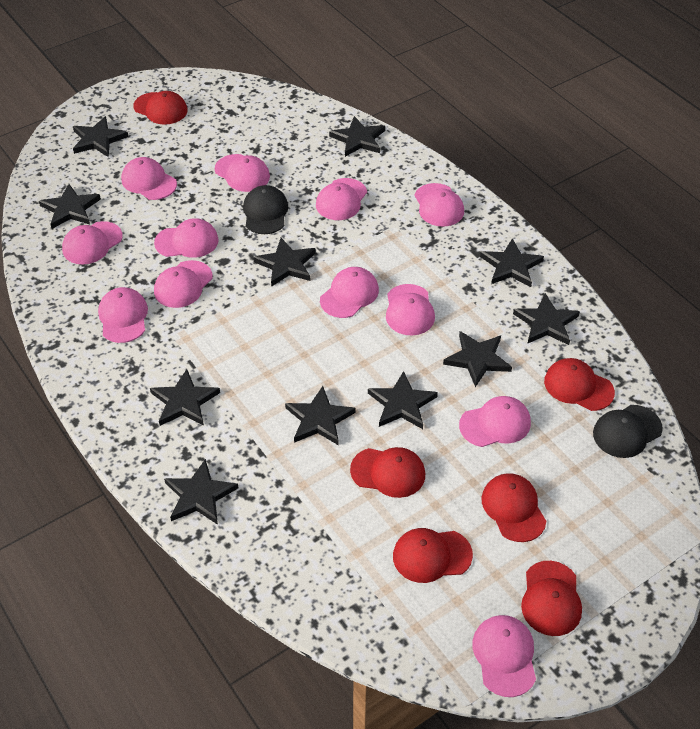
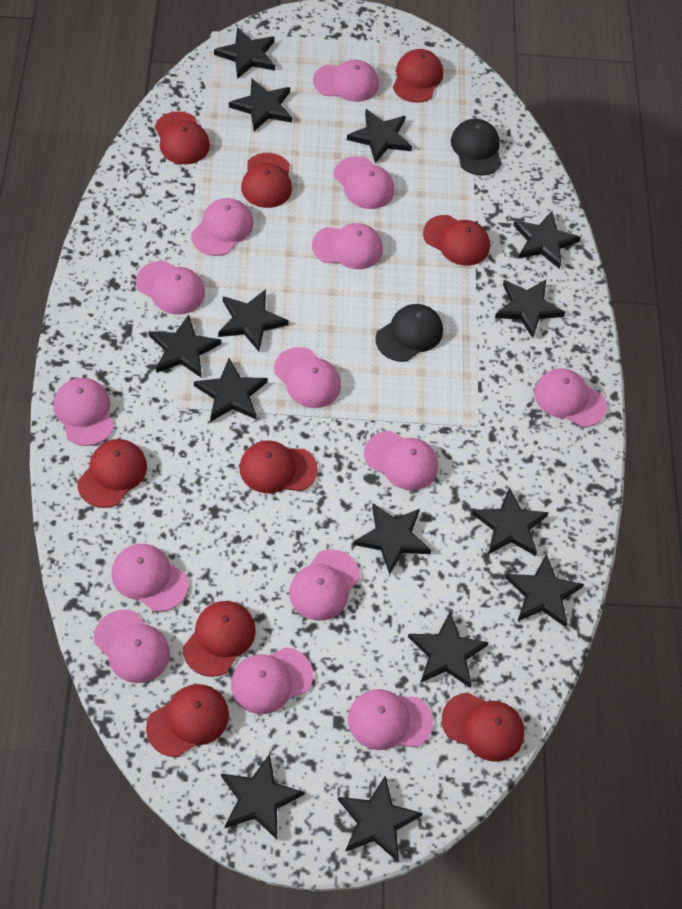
black star: [39,184,101,229] [73,116,128,157] [150,369,220,426] [164,459,238,525] [253,238,316,287] [285,386,356,446] [329,116,385,157] [368,371,438,429] [443,331,512,387] [480,238,544,287] [513,293,580,345] = 11 -> [149,315,221,378] [194,358,268,422] [214,27,275,79] [218,289,289,351] [221,754,304,840] [229,79,292,131] [338,776,423,862] [347,109,412,163] [353,503,432,575] [408,612,489,688] [472,487,549,556] [495,280,565,338] [505,554,584,627] [513,211,581,269] = 14
pink cap: [62,221,123,264] [98,287,148,343] [121,157,177,200] [154,218,219,258] [154,260,213,308] [215,154,270,192] [316,178,367,220] [320,267,379,318] [386,284,435,336] [415,183,464,227] [459,396,531,447] [472,615,536,697] = 12 -> [54,378,114,446] [94,610,170,683] [111,544,188,612] [136,261,205,315] [191,198,253,256] [231,647,313,714] [274,347,341,408] [289,549,360,621] [312,223,383,269] [313,60,379,102] [334,156,394,209] [348,689,433,750] [364,431,438,490] [534,368,607,427] = 14
red cap: [133,91,188,125] [350,447,425,498] [393,528,473,583] [482,473,547,542] [521,561,582,636] [544,358,615,411] = 6 -> [77,439,147,508] [146,684,229,757] [155,111,210,164] [183,601,256,677] [239,440,318,493] [241,153,292,208] [393,49,443,103] [423,215,490,266] [442,693,524,762] = 9

